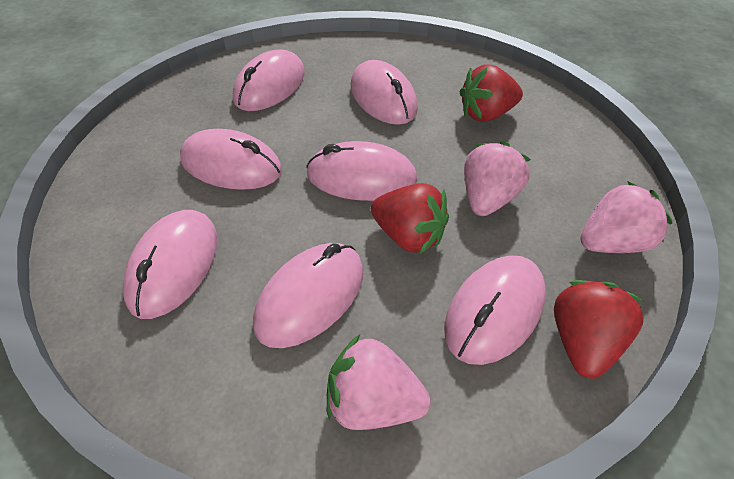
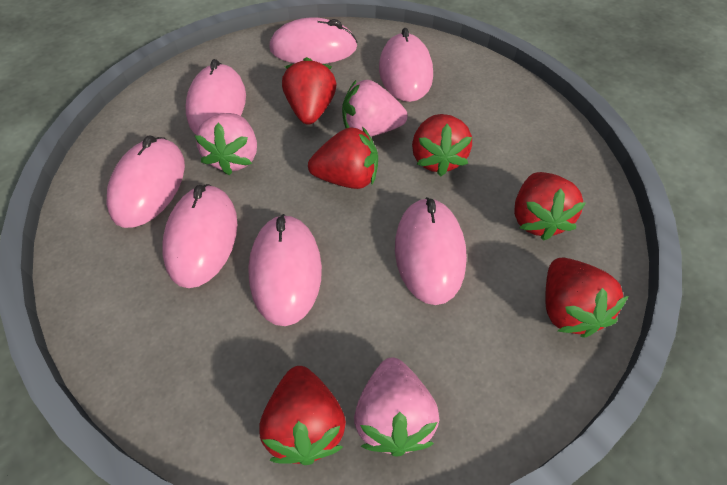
red strawberry: [371,183,449,254] [460,64,523,122] [554,280,644,379] = 3 -> [259,366,346,465] [282,57,336,125] [308,126,378,189] [412,114,472,176] [514,172,585,241] [545,258,628,337] = 6

